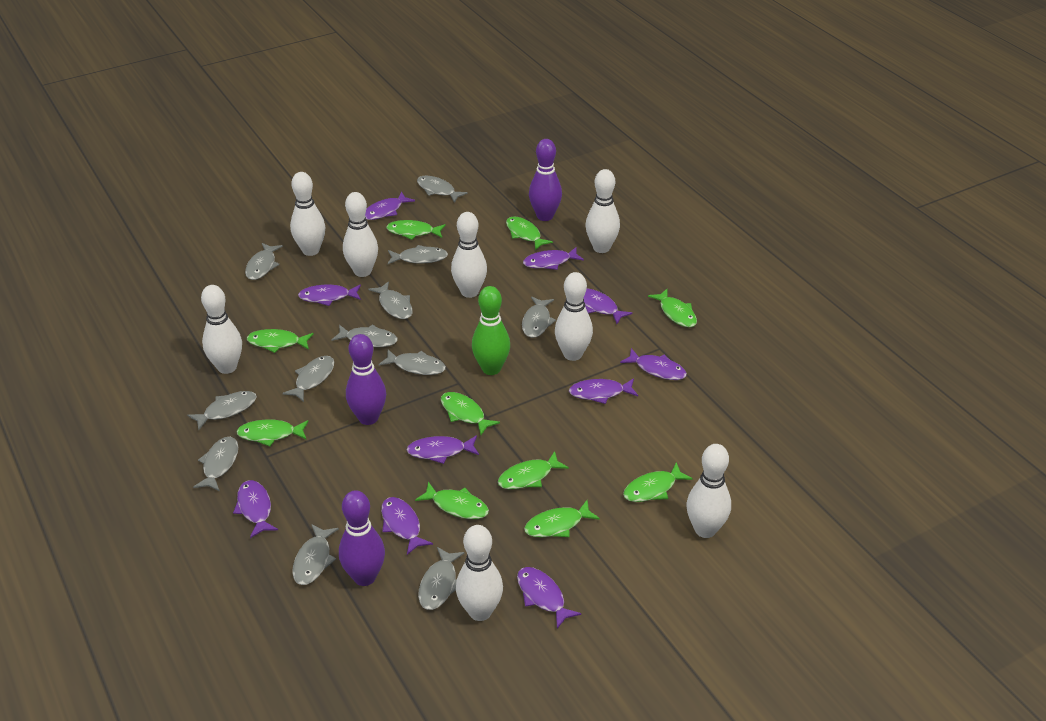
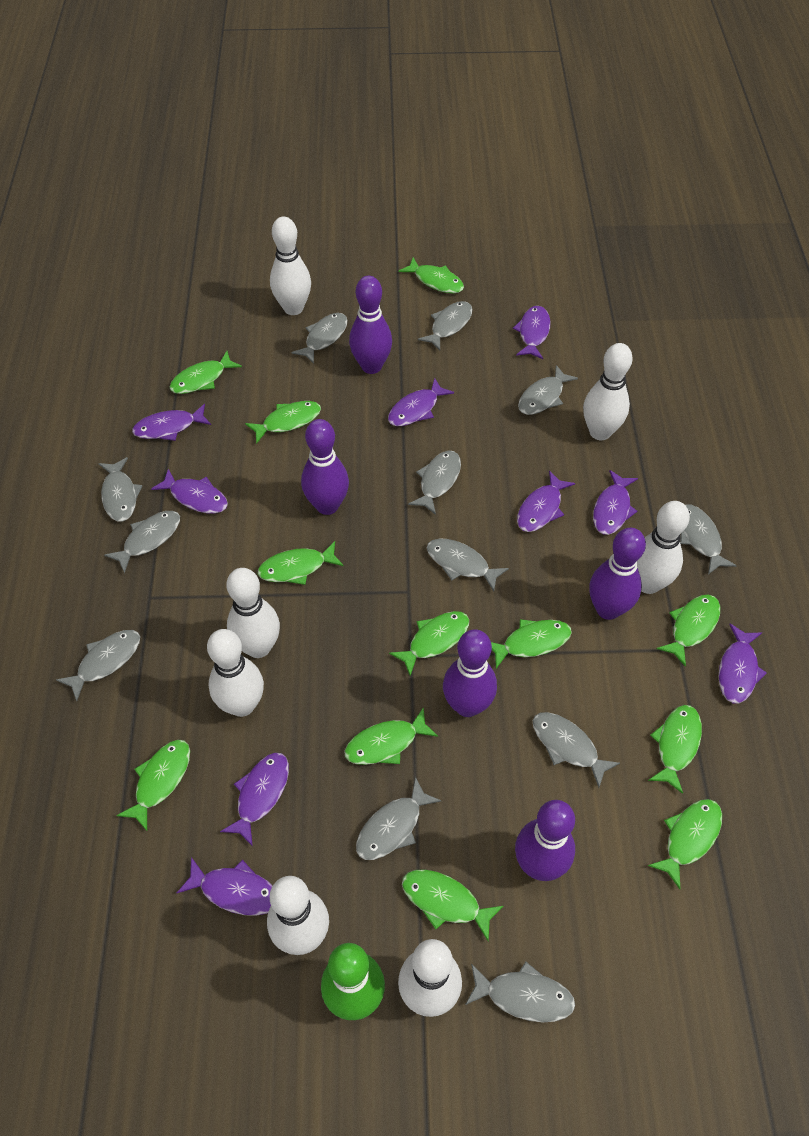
green fish: [236,419,309,446] [247,329,313,353] [386,220,446,240] [415,482,489,519] [441,392,500,435] [498,451,569,489] [506,216,553,250] [524,500,600,537] [623,462,693,502] [648,289,697,327] = 10 -> [116,740,190,831] [170,351,242,394] [245,401,321,444] [258,541,344,585] [344,707,438,765] [389,611,469,676] [399,257,464,293] [402,869,503,941] [491,619,572,668] [648,705,702,794] [648,799,722,889] [657,595,720,667] = 12
purple bowling pin: [339,490,385,586] [346,334,386,425] [529,139,562,221] = 3 -> [301,419,349,515] [349,276,392,374] [443,629,497,717] [515,800,575,881] [589,528,646,620] = 5
purple fish: [233,480,278,538] [298,285,361,306] [365,192,415,220] [381,497,433,555] [406,435,479,464] [517,567,581,629] [523,247,584,270] [569,378,638,404] [584,288,633,324] [620,348,687,380] = 10 -> [132,404,211,441] [151,469,228,514] [177,857,273,916] [220,752,289,846] [388,378,454,426] [513,306,551,359] [517,470,575,532] [593,470,638,535] [719,624,767,704] = 9
white bowling pin: [201,285,242,374] [290,172,325,256] [343,192,378,277] [451,212,487,298] [456,525,503,621] [555,272,593,361] [586,169,620,253] [686,444,731,538] = 8 -> [207,629,264,717] [226,568,280,658] [267,876,329,955] [270,217,311,315] [398,939,462,1017] [583,343,633,440] [637,501,690,594] = 7

